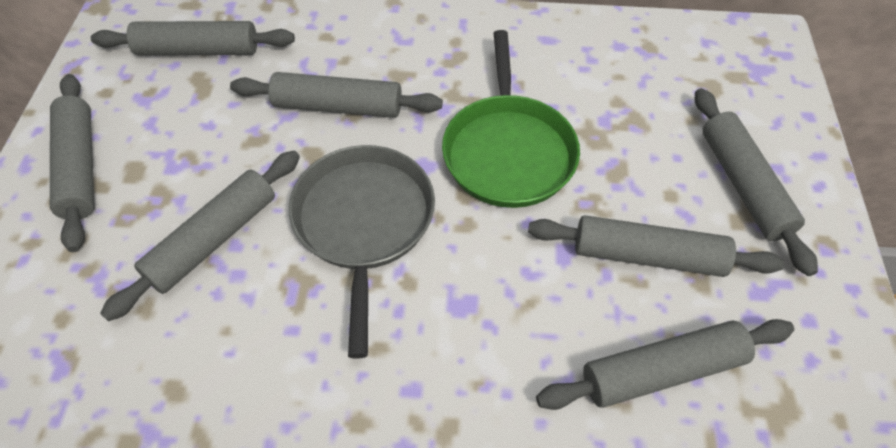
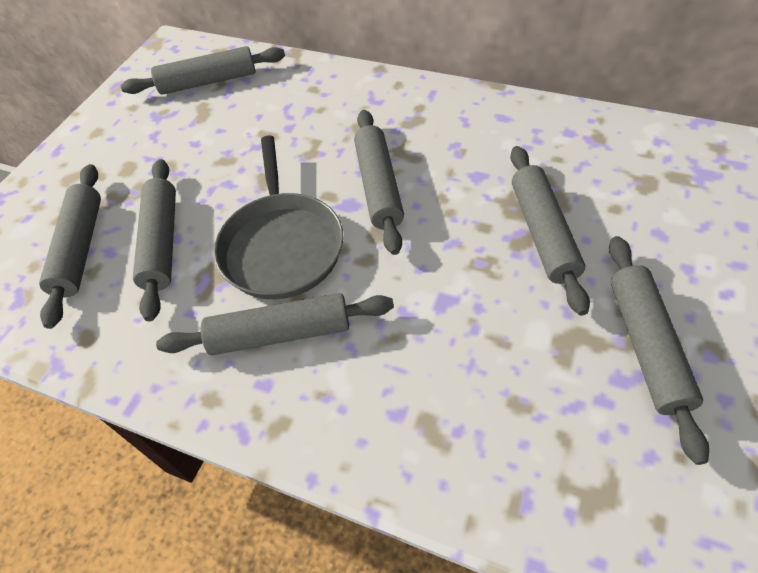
green pan: [442,30,580,208] = 1 -> none = 0

